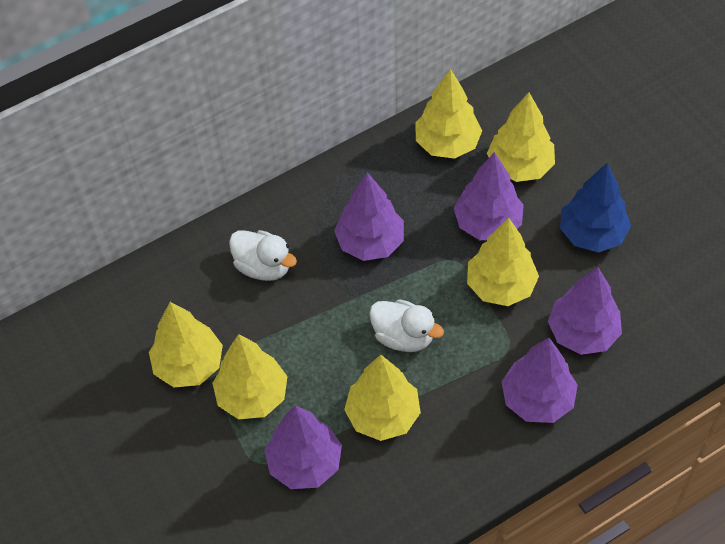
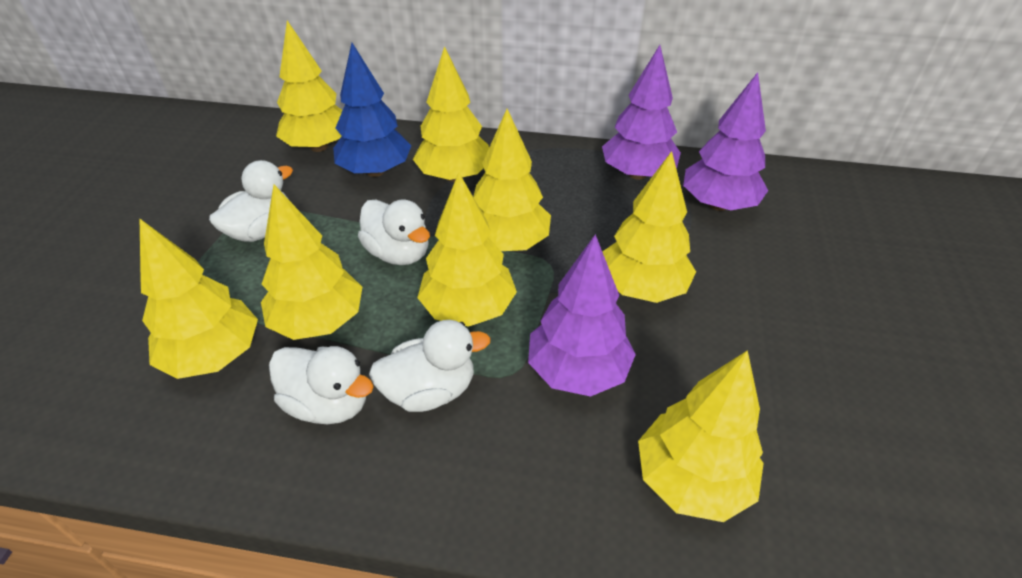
purple tree: [265,405,342,489] [334,172,404,261] [454,152,524,240] [502,338,578,423] [548,267,622,355] = 5 -> [528,234,636,397] [602,45,681,180] [683,72,768,211] = 3
white duck: [229,230,297,281] [369,299,444,352] = 2 -> [209,160,293,242] [269,346,374,424] [358,200,430,265] [369,320,491,412] = 4
yellow tree: [149,302,223,387] [213,334,287,419] [344,355,421,441] [415,69,482,159] [467,218,539,306] [487,92,555,182] = 6 -> [140,219,258,379] [261,185,362,340] [276,20,343,152] [413,46,489,182] [417,172,517,327] [473,109,551,251] [602,151,696,303] [638,350,764,522] = 8

